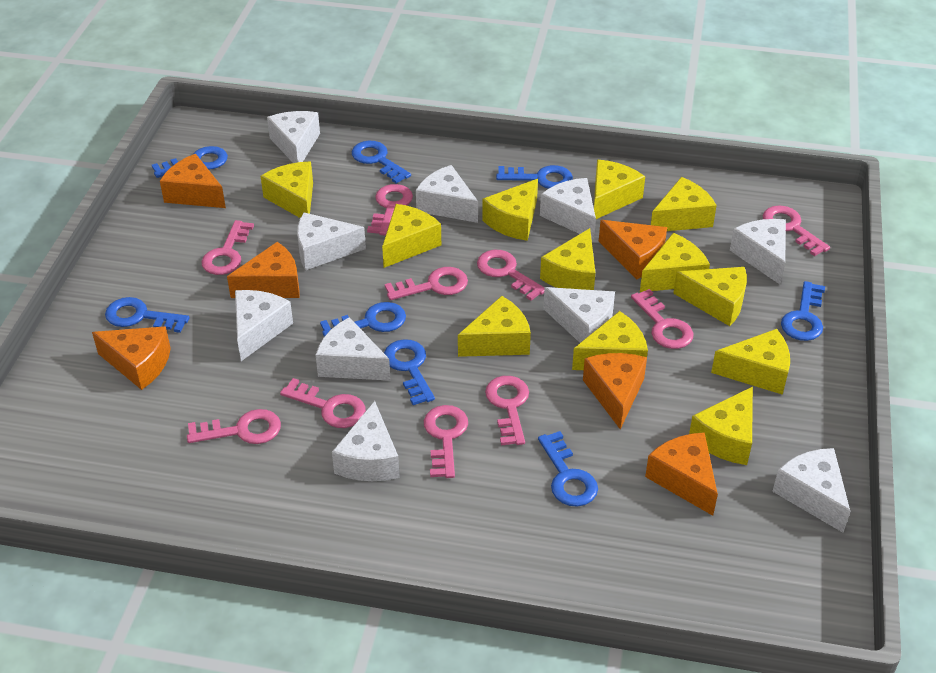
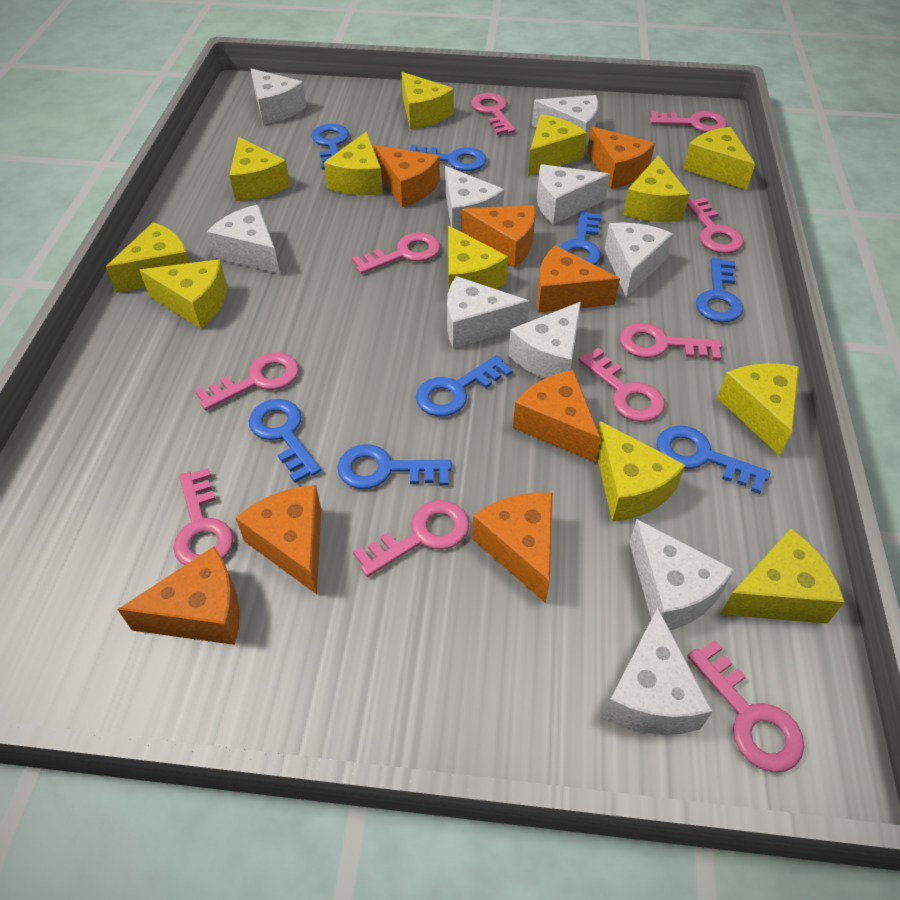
orange cheese: [92,326,171,390] [160,154,226,208] [227,242,299,298] [583,353,647,429] [599,220,667,279] [645,432,718,516] = 6 -> [118,546,240,645] [236,485,321,594] [374,145,440,207] [461,205,536,268] [472,493,553,603] [513,370,600,462] [537,245,620,313] [587,127,655,189] = 8

